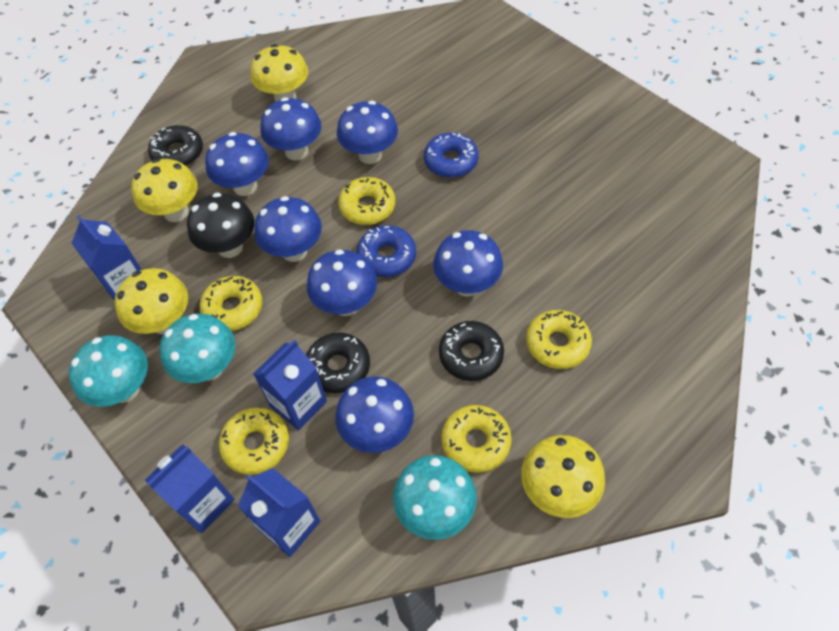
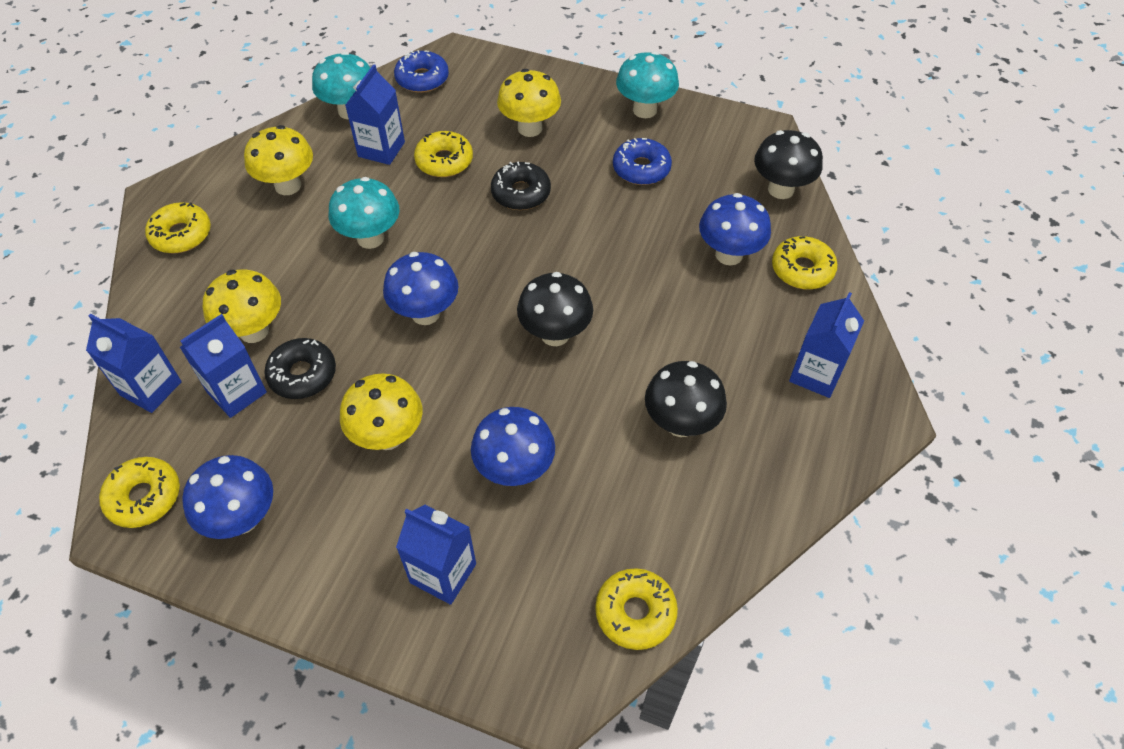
black donut: [148,125,203,166] [306,332,370,393] [439,321,504,381] = 3 -> [264,338,336,399] [491,161,551,210] = 2
black mushroom: [187,193,254,258] = 1 -> [517,272,593,346] [645,361,727,437] [754,130,823,199] = 3
blue carton: [72,215,142,301] [145,444,234,533] [238,468,320,557] [253,340,327,430] = 4 -> [86,314,182,413] [180,314,267,418] [345,64,405,165] [396,505,476,605] [789,292,864,398] = 5
blue mushroom: [205,132,269,196] [255,196,322,262] [260,97,321,160] [307,249,377,316] [335,376,414,453] [337,101,398,164] [433,230,503,296] = 7 -> [182,455,273,539] [383,252,459,325] [471,407,555,486] [699,193,771,265] = 4

